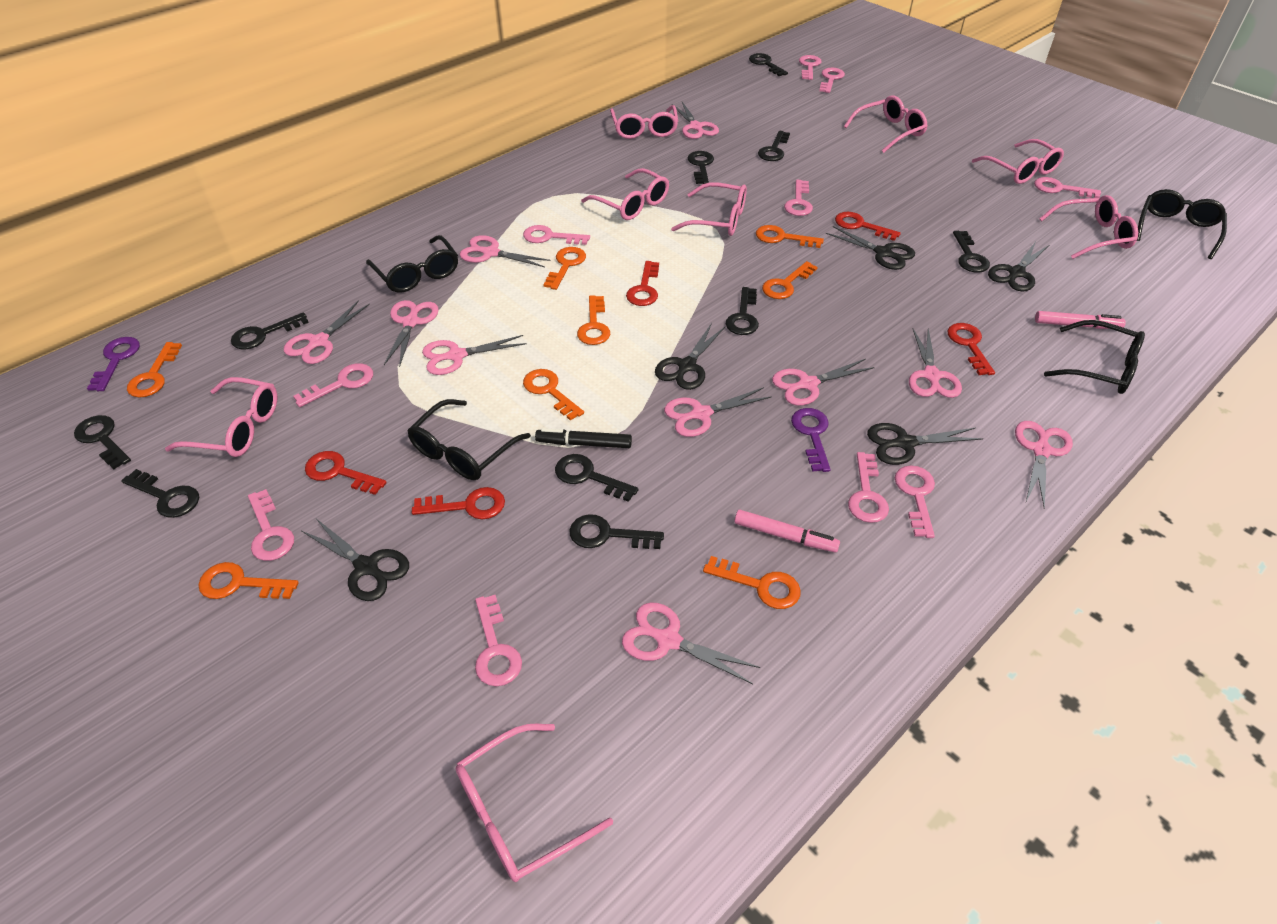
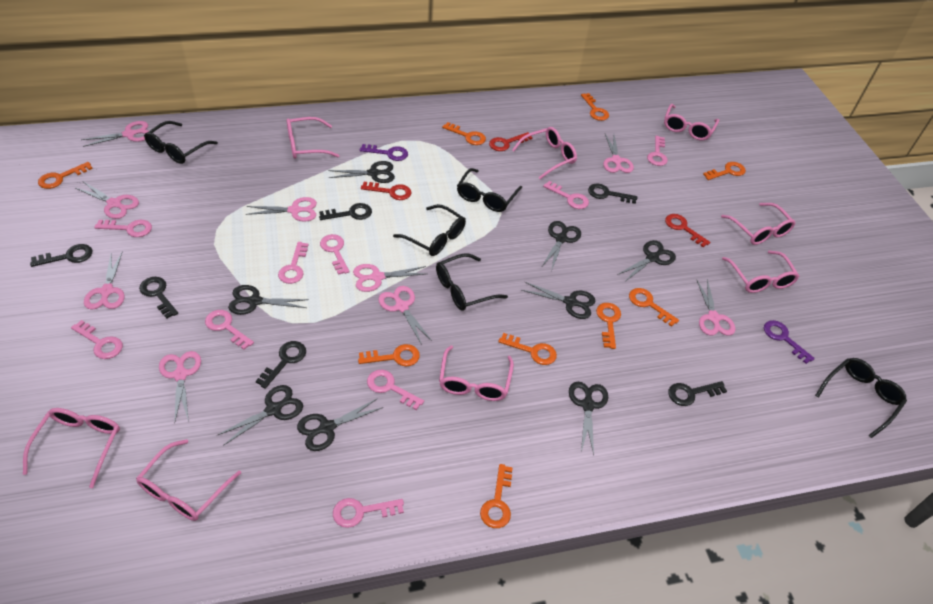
black glasses: [366,235,458,292] [407,399,531,480] [1044,320,1145,394] [1137,189,1227,259] = 4 -> [144,121,218,164] [393,204,466,256] [436,253,508,311] [457,168,522,212] [815,358,907,438] = 5
black key: [74,415,131,469] [121,469,199,518] [231,312,309,350] [555,454,639,502] [570,514,664,549] [687,151,714,184] [726,287,759,335] [749,53,788,76] [758,131,790,161] [953,231,990,273] = 10 -> [30,244,92,267] [139,277,178,318] [256,341,306,389] [319,203,372,220] [588,184,637,204] [668,381,727,406] = 6
black marker: [535,428,632,448] = 1 -> none = 0
black scissors: [302,519,409,601] [655,323,725,390] [826,226,915,270] [867,423,983,465] [988,243,1049,291] = 5 -> [216,385,303,446] [228,285,309,315] [297,398,383,451] [328,161,395,183] [521,281,595,319] [542,221,581,271] [569,382,608,455] [617,240,676,281] = 8
orange key: [127,342,182,398] [198,562,299,599] [523,369,584,421] [543,247,586,290] [577,295,610,345] [703,556,801,609] [756,225,824,248] [762,261,818,299] = 8 -> [38,162,93,189] [358,344,420,366] [442,122,486,145] [480,464,513,528] [498,333,557,365] [581,93,609,121] [596,303,621,349] [629,288,679,327] [703,162,746,180] = 9
pink key: [248,489,294,561] [293,363,373,407] [475,595,522,686] [523,225,590,245] [784,180,813,216] [799,55,822,80] [819,68,845,93] [848,452,889,523] [895,465,935,538] [1034,177,1101,198] = 10 -> [71,320,123,359] [94,220,152,237] [205,310,254,350] [278,242,308,284] [320,234,349,275] [333,498,404,528] [367,370,424,410] [543,181,589,209] [647,136,668,166] = 9
pink marker: [734,510,840,552] [1035,311,1126,329] = 2 -> none = 0
pink scissors: [284,300,370,364] [384,300,439,367] [422,335,527,375] [460,235,551,267] [622,603,760,684] [664,387,772,437] [672,102,719,139] [772,359,875,406] [909,328,962,398] [1015,421,1073,508] = 10 -> [76,182,139,219] [81,121,149,147] [84,251,124,309] [159,351,201,424] [246,197,317,222] [353,264,427,292] [378,286,432,345] [603,134,634,173] [696,279,735,336] = 9
red key: [305,451,387,495] [412,487,505,519] [626,261,659,306] [835,212,901,241] [947,323,995,375] = 5 -> [361,182,411,200] [489,132,533,151] [665,214,710,247] = 3

